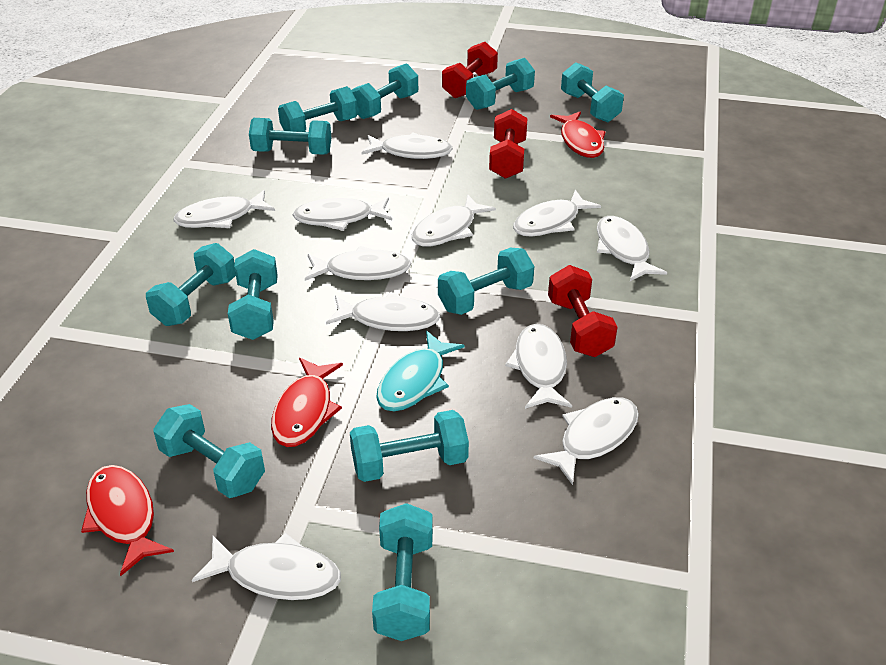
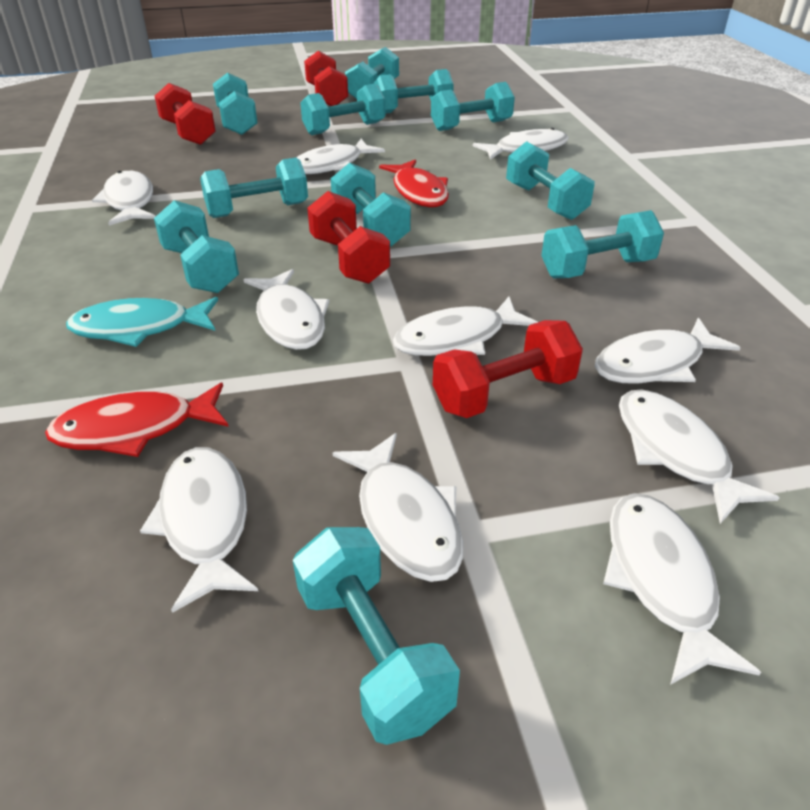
red dumbbell: [442,42,498,98] [489,109,528,179] [548,265,618,357] = 3 -> [155,83,216,145] [304,51,348,106] [307,191,390,284] [433,320,583,418] = 4
red fish: [81,465,174,576] [271,358,343,447] [550,111,606,158] = 3 -> [45,383,229,457] [379,159,449,207] = 2
white fish: [174,190,275,228] [192,533,341,600] [293,197,392,231] [305,246,411,281] [326,292,440,331] [361,133,453,159] [412,194,496,247] [505,324,572,409] [513,190,601,237] [534,397,639,485] [597,216,667,281] = 11 -> [92,171,156,226] [140,447,258,613] [244,269,330,350] [296,139,385,174] [333,433,463,582] [393,296,538,356] [473,128,569,160] [595,318,741,384] [603,493,761,685] [619,389,780,524] = 10

